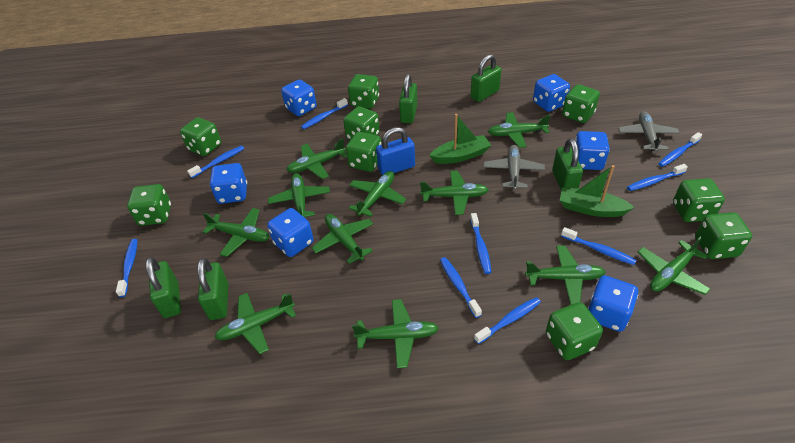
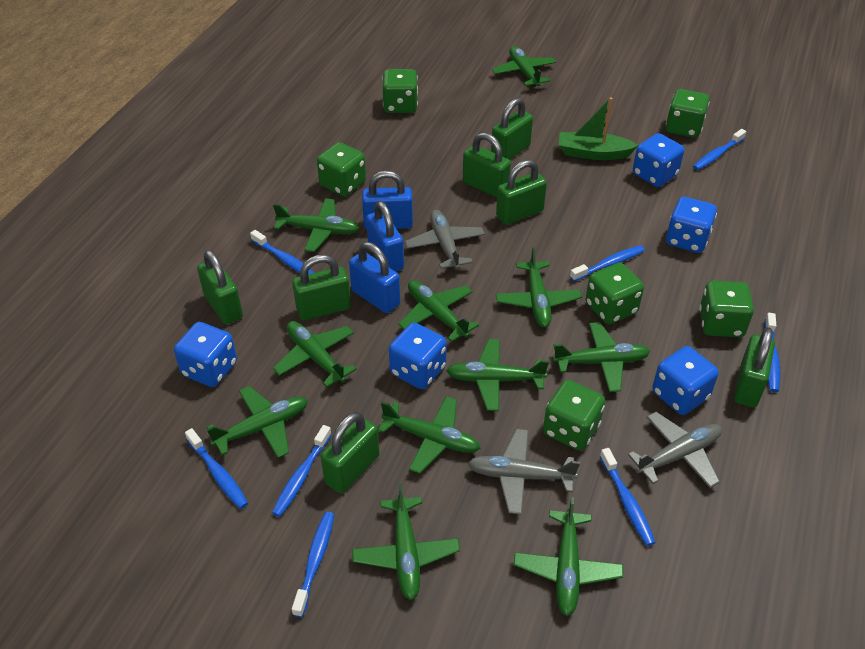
blue dice: [210,163,247,204] [267,208,314,257] [281,80,317,116] [533,74,570,112] [575,131,610,170] [588,275,638,332] = 6 -> [174,322,237,387] [389,323,447,389] [633,133,684,187] [652,346,719,415] [666,197,717,253] = 5
blue padlock: [376,127,415,175] = 1 -> [349,242,400,313] [362,170,413,229] [366,201,404,272] = 3
blue toothbrush: [116,239,138,297] [187,146,244,178] [301,98,348,129] [440,257,482,318] [470,213,491,274] [474,297,541,344] [561,227,636,265] [627,164,688,191] [658,132,702,167] = 9 -> [185,428,248,509] [250,230,314,274] [272,425,332,517] [292,512,334,617] [570,245,645,281] [600,448,656,546] [693,129,746,170] [764,313,780,392] = 8
green boat: [429,114,491,164] [560,165,635,217] = 2 -> [559,97,639,160] = 1
green dice: [127,184,171,226] [180,117,221,156] [343,106,380,140] [346,132,382,172] [348,74,379,109] [546,302,603,360] [562,84,600,123] [673,178,725,222] [695,212,752,259] = 9 -> [317,142,366,196] [382,69,418,113] [543,380,605,450] [586,263,644,324] [666,89,709,138] [699,281,754,337] = 6
green padlock: [146,257,181,318] [197,258,229,320] [399,74,417,123] [471,54,501,102] [552,138,583,190] = 5 -> [197,250,243,324] [292,254,351,320] [321,412,379,493] [463,132,511,197] [491,98,533,160] [496,159,547,225] [734,327,775,407] = 7
grey plane: [484,145,545,190] [618,111,679,152] = 2 -> [405,210,485,270] [468,429,580,515] [628,412,722,488] = 3

